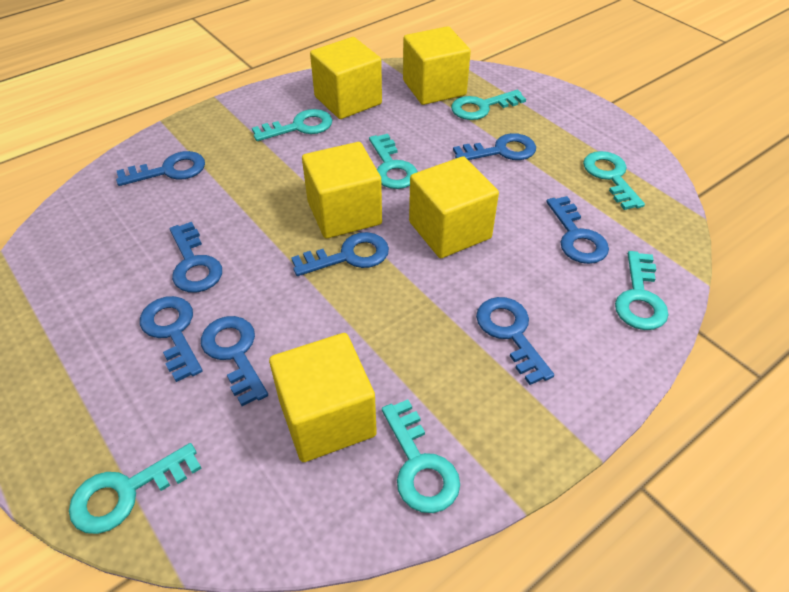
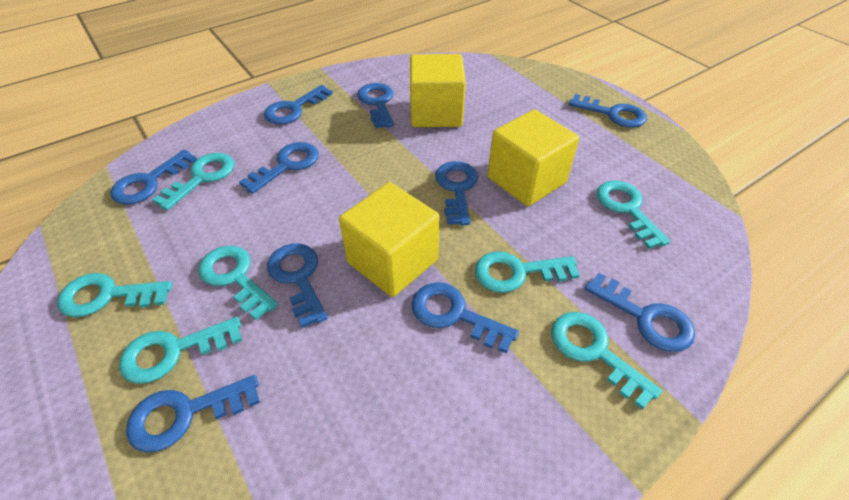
blue key: [116,151,205,186] [140,296,203,382] [170,222,222,292] [201,316,268,406] [291,232,389,276] [453,133,536,160] [476,297,554,385] [546,196,609,264] = 8 -> [110,149,197,205] [126,375,260,453] [239,142,319,194] [264,85,333,125] [267,244,328,328] [357,83,394,128] [412,282,519,354] [435,161,478,225] [569,94,647,128] [584,273,695,352] = 10
yellow cube: [269,333,377,462] [302,142,382,238] [310,37,382,119] [403,26,471,105] [409,156,499,258] = 5 -> [339,182,440,297] [410,54,466,127] [487,109,579,206] = 3

